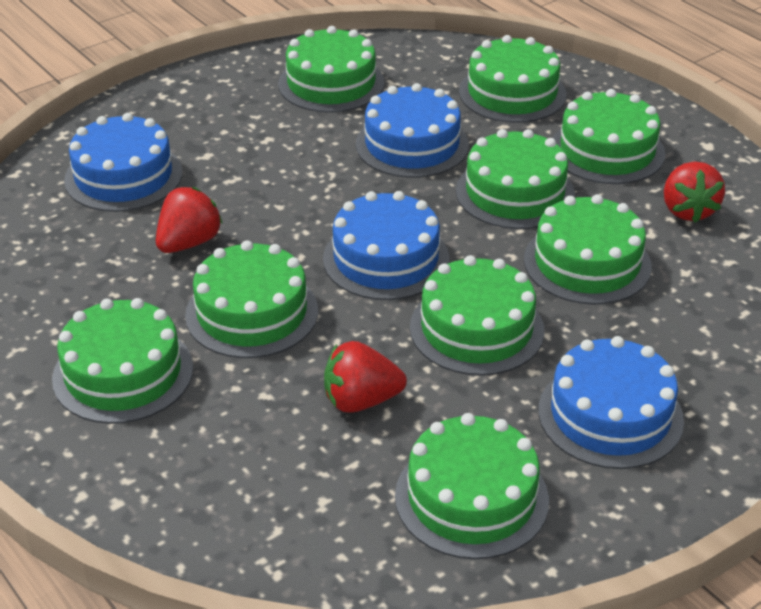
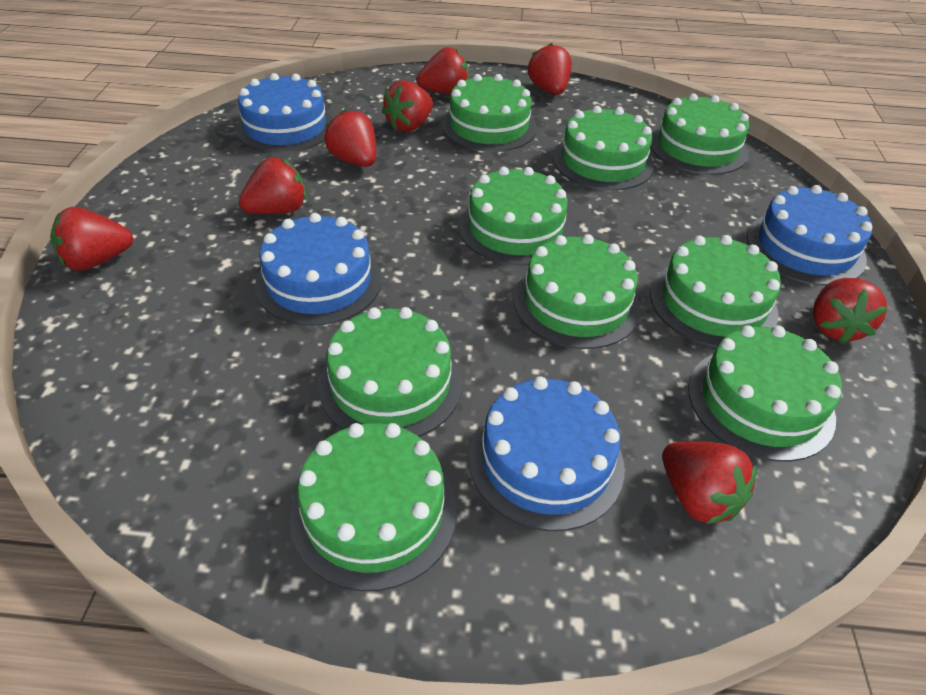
red strawberry: [156,187,223,253] [324,341,407,413] [664,162,725,223] = 3 -> [50,207,133,271] [239,157,306,214] [325,109,376,167] [382,80,433,132] [416,47,469,94] [528,43,572,95] [662,441,757,524] [813,278,887,343] = 8

